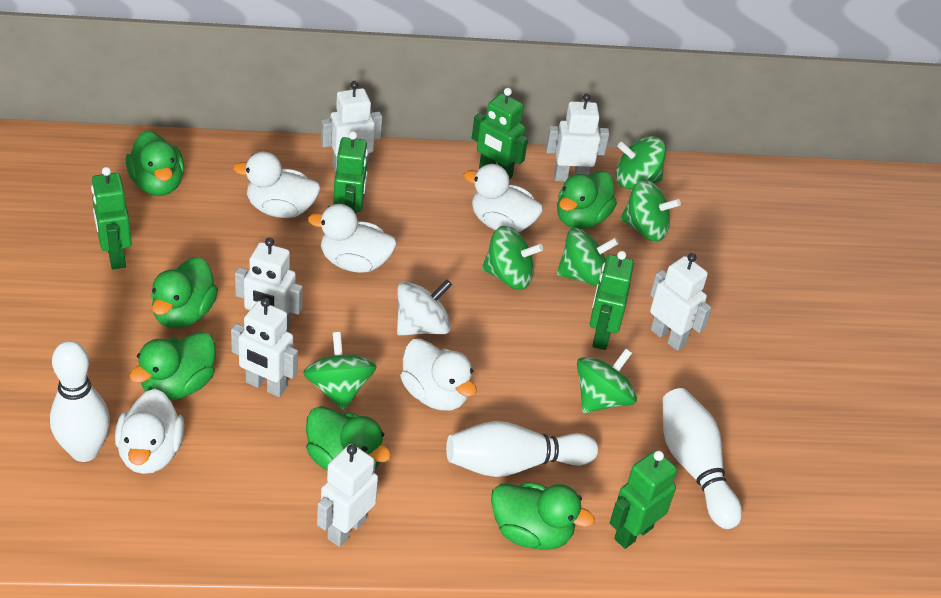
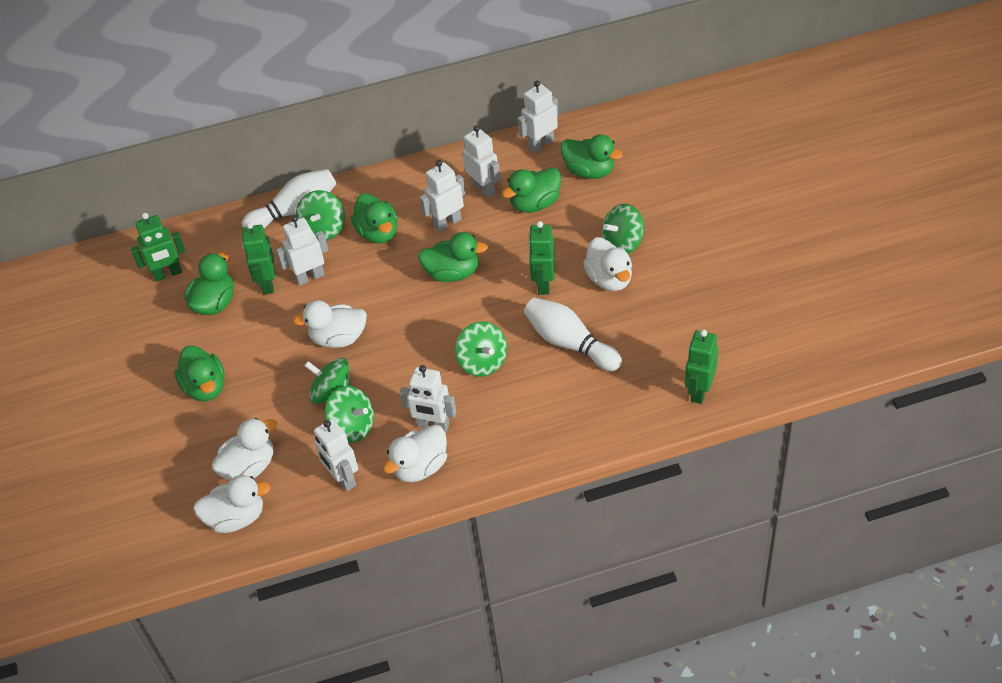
green robot: [91,167,132,270] [333,131,368,213] [472,88,528,180] [590,251,634,350] [610,450,677,549] = 5 -> [131,213,186,282] [242,222,275,295] [528,221,555,295] [685,329,718,404] = 4
green spinning top: [303,332,377,411] [482,226,543,290] [557,228,619,286] [577,349,637,413] [616,136,666,189] [620,179,681,242] = 6 -> [296,190,345,240] [304,358,351,404] [325,386,374,443] [455,321,507,377] [602,204,644,254] = 5
white bowling pin: [50,341,110,462] [446,421,598,477] [662,388,742,529] = 3 -> [242,169,336,228] [524,297,622,371] = 2
white spinning top: [397,280,452,336] = 1 -> none = 0

